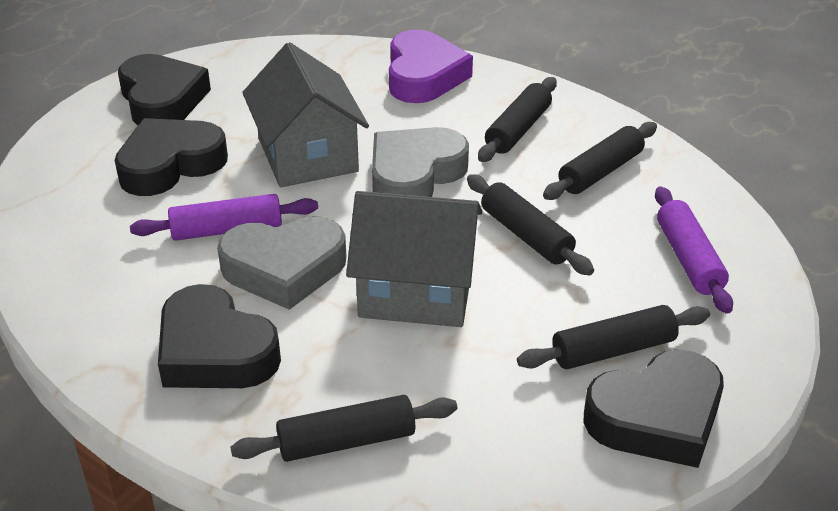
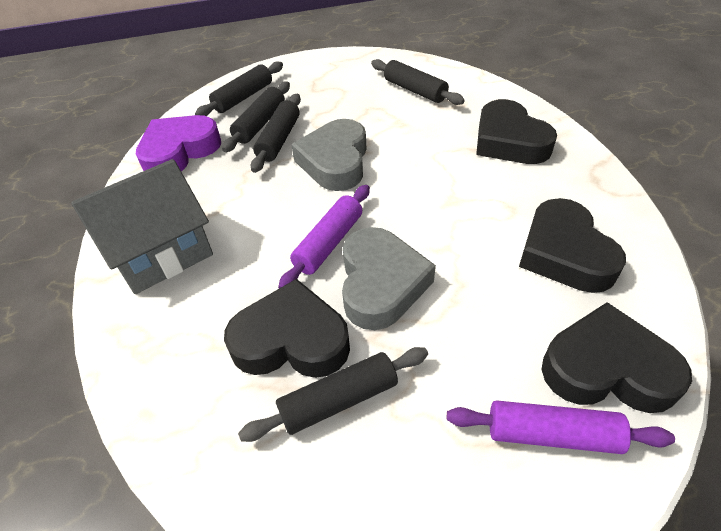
grey house: [242,42,369,187] [346,191,482,327] = 2 -> [71,159,213,294] = 1

